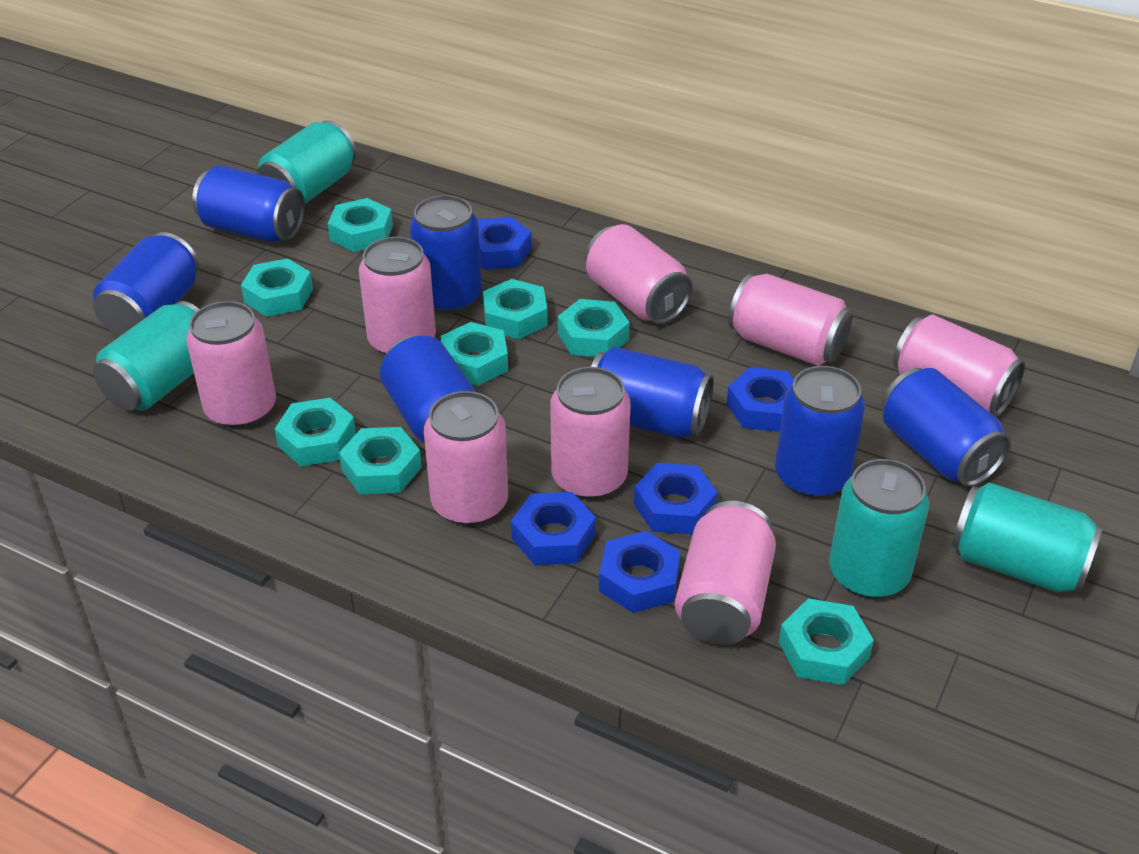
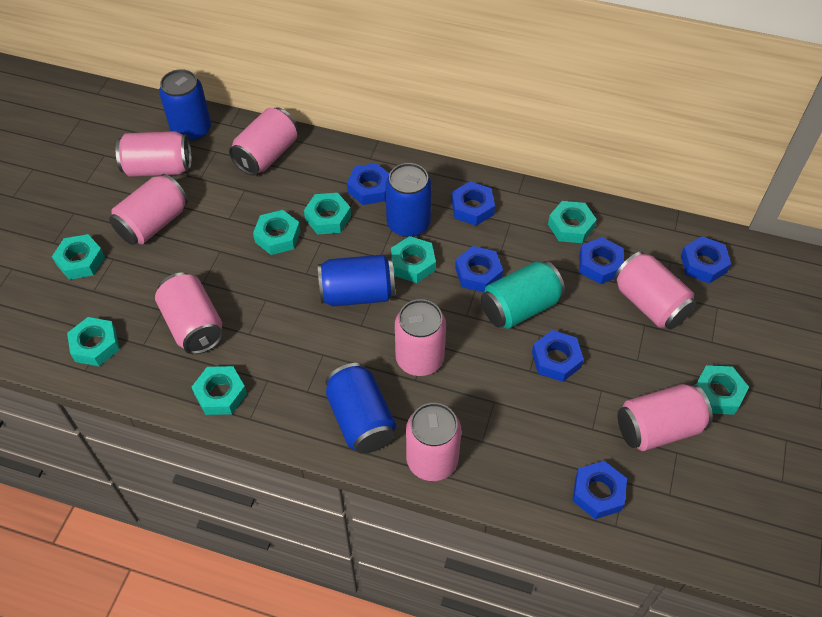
blue can: [93,232,199,336] [192,165,305,243] [380,335,476,444] [410,195,482,313] [591,347,714,438] [775,366,865,498] [881,368,1011,487] = 7 -> [159,69,211,142] [318,255,395,306] [326,363,396,454] [385,163,432,237] = 4
blue nut: [478,217,532,270] [511,492,596,565] [599,531,680,613] [634,463,718,534] [726,367,794,432] = 5 -> [347,163,389,205] [452,181,495,226] [455,246,503,293] [532,330,584,382] [572,461,627,519] [579,237,624,284] [681,236,731,283] = 7
turquoise can: [93,301,199,411] [257,120,356,204] [829,459,929,599] [952,482,1103,593] = 4 -> [481,261,565,329] = 1

